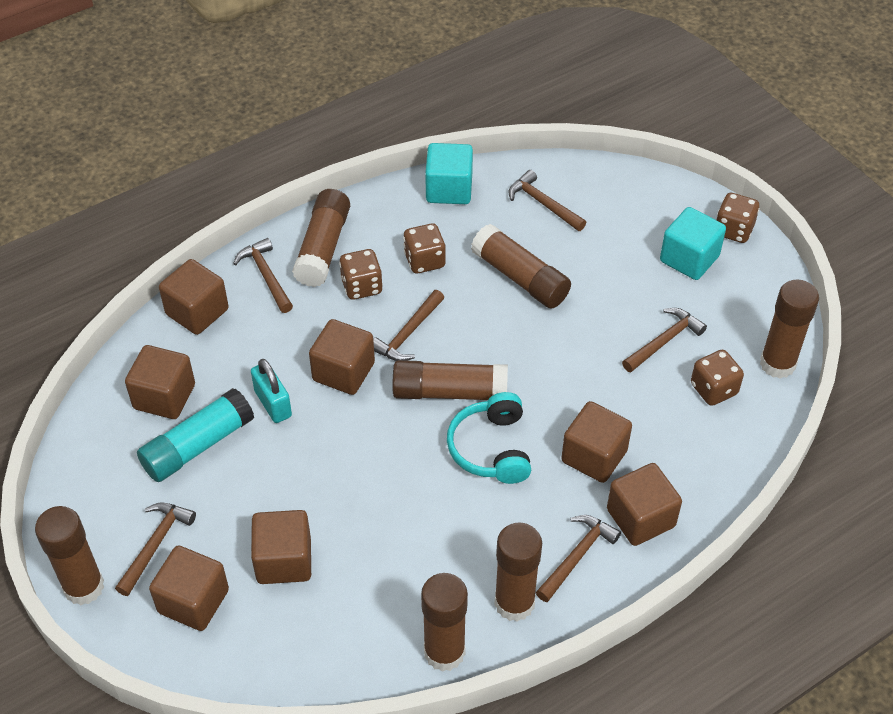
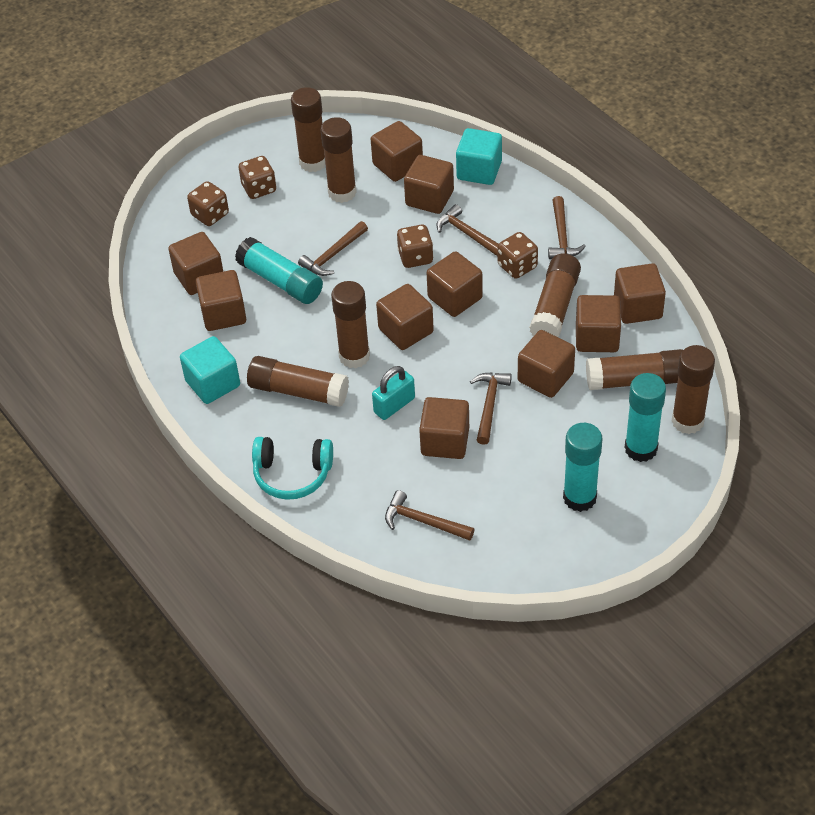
brown cube: [125,345,195,419] [149,546,229,631] [159,259,229,335] [251,510,311,584] [309,319,375,395] [561,401,632,483] [607,463,682,546] = 7 -> [168,232,223,295] [195,270,246,331] [371,121,423,182] [376,284,434,350] [404,155,454,214] [419,397,469,459] [427,251,483,317] [518,330,575,398] [576,295,621,352] [614,263,666,324] = 10
brown hammer: [115,503,196,596] [233,238,293,313] [373,290,444,361] [508,170,586,231] [536,515,621,602] [622,308,707,372] = 6 -> [298,221,368,276] [385,490,474,541] [436,204,498,256] [470,372,512,445] [548,196,586,259] = 5
turquoise glue stick: [137,388,254,482] = 1 -> [235,237,323,304] [563,423,602,512] [624,373,666,462] = 3

